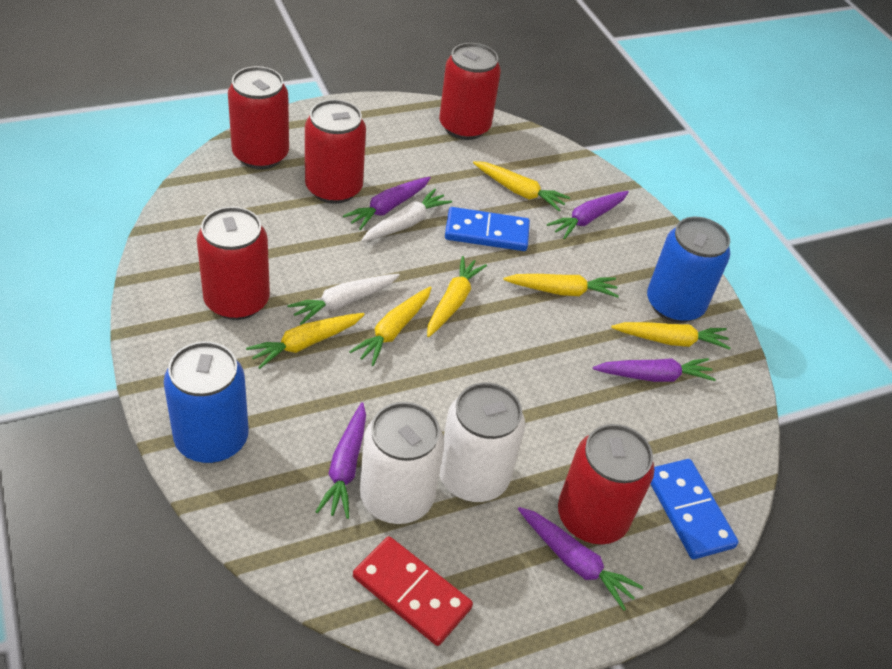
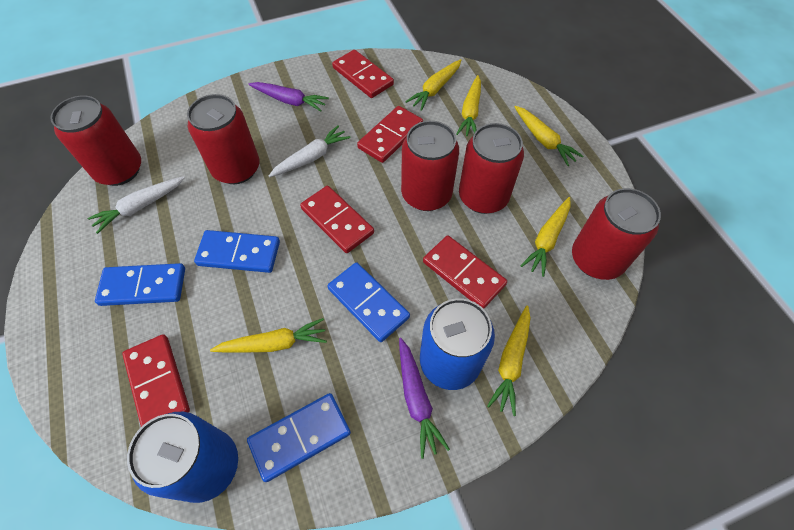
blue domino: [445,207,530,251] [651,459,739,559] = 2 -> [95,263,185,306] [194,230,280,273] [247,393,351,482] [327,262,410,342] = 4
purple carrot: [315,402,366,519] [343,177,431,230] [518,507,643,610] [547,191,629,239] [593,358,716,382] = 5 -> [249,82,329,112] [399,338,450,459] = 2
red domino: [353,536,473,646] = 1 -> [122,334,190,427] [300,186,374,253] [332,50,394,98] [357,106,423,163] [423,235,507,309] = 5
white can: [360,402,444,524] [439,382,525,502] = 2 -> none = 0

